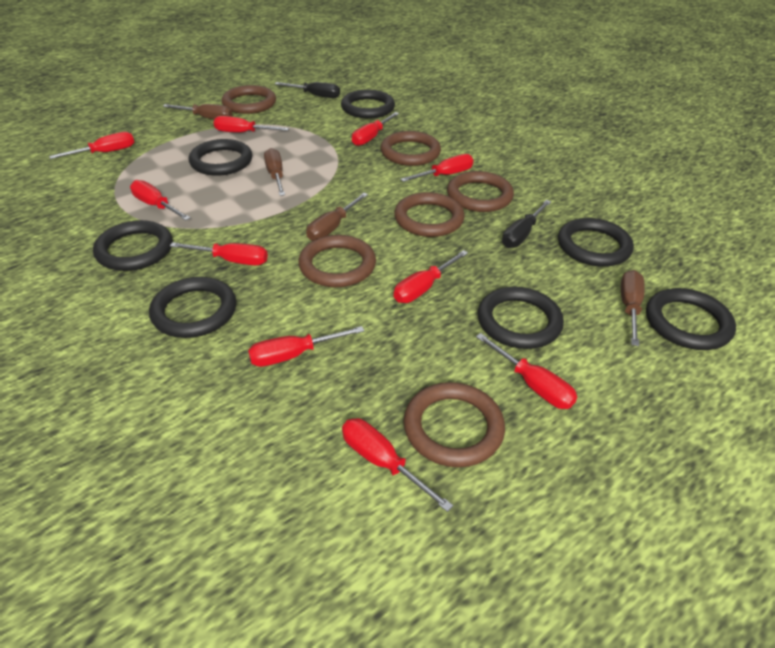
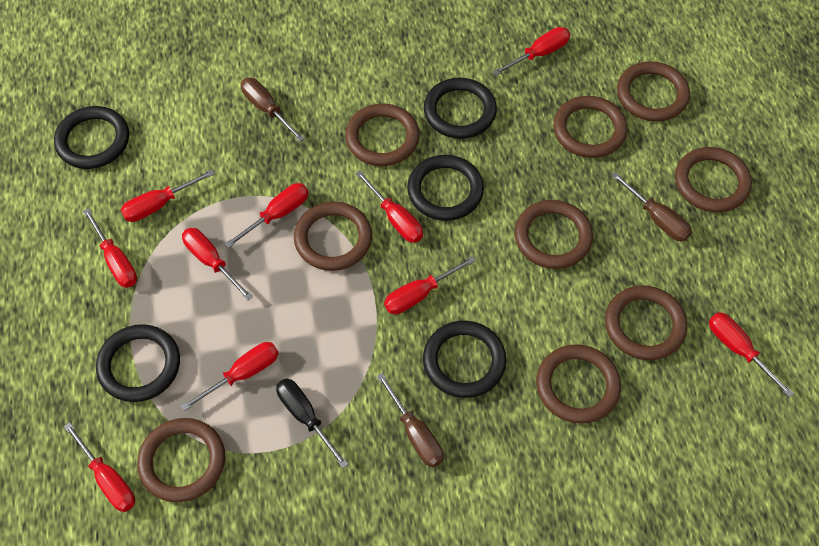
black ring: [93,220,173,271] [149,277,236,338] [189,139,252,176] [341,89,395,119] [478,287,564,349] [558,218,634,267] [646,288,736,350] = 7 -> [54,106,129,169] [96,324,180,402] [407,155,484,221] [423,321,507,398] [424,78,497,139] = 5
black screwdriver: [275,82,340,98] [502,200,551,248] = 2 -> [276,378,349,468] = 1
brown ring: [222,85,276,114] [298,235,376,287] [381,131,441,166] [394,192,465,237] [403,382,505,467] [447,171,514,212] = 6 -> [137,418,225,502] [294,202,372,271] [345,103,420,166] [515,200,593,269] [536,344,621,424] [553,96,627,158] [605,285,687,360] [617,61,690,122] [675,147,752,212] = 9
brown screwdriver: [163,104,232,119] [264,148,285,196] [306,193,368,241] [621,270,645,346] = 4 -> [241,78,305,142] [377,373,444,467] [611,172,692,242] = 3

